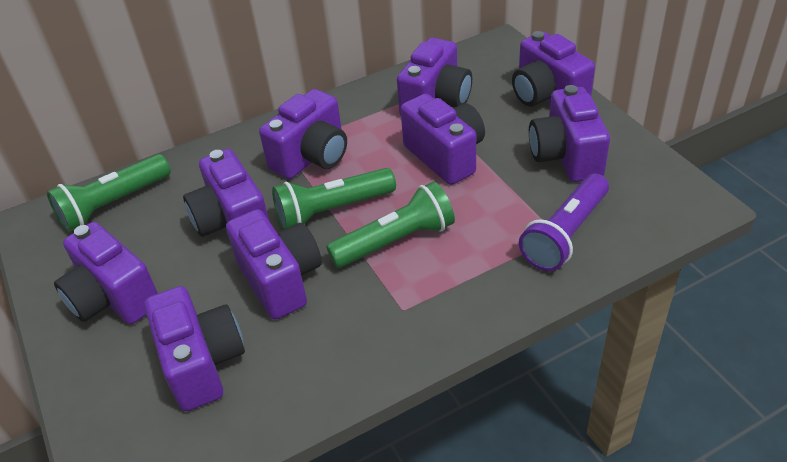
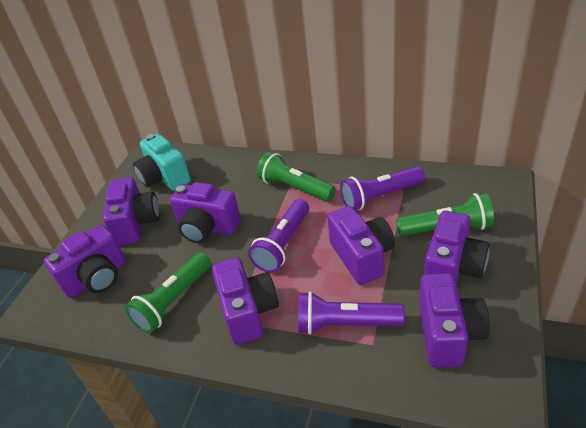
purple camera: [54,222,158,324] [144,286,245,411] [183,149,269,237] [226,209,322,320] [259,89,347,179] [397,38,472,115] [401,94,485,185] [512,31,595,107] [529,85,610,182] = 9 -> [44,225,126,298] [103,177,160,246] [170,182,241,243] [212,257,279,345] [327,206,395,285] [419,273,490,368] [424,211,489,284] = 7
purple flashlight: [519,173,609,271] = 1 -> [248,199,309,273] [298,291,405,335] [340,166,425,210] = 3
turquoise camera: none = 0 -> [133,134,191,191] = 1

